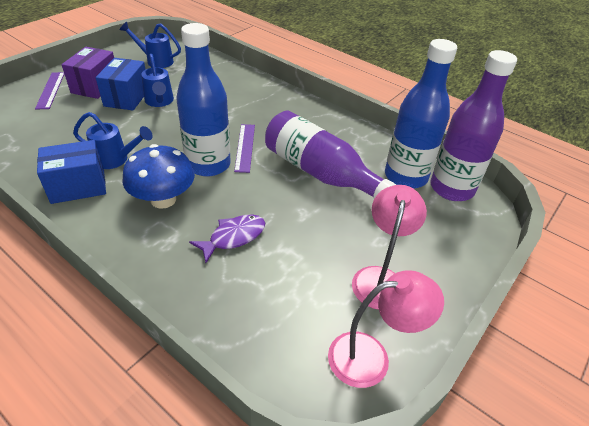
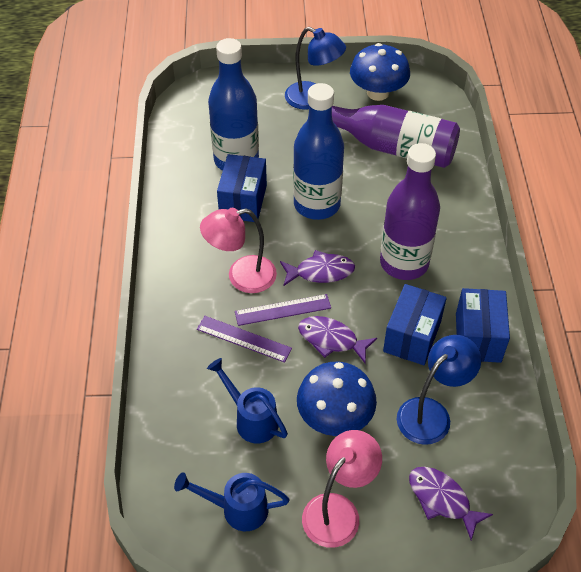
blue box: [37,140,106,204] [96,58,146,111] = 2 -> [217,154,267,222] [383,284,447,365] [456,288,510,363] = 3
blue lamp: none = 0 -> [285,27,346,110] [397,335,481,445] = 2
blue mushroom: [122,144,195,209] = 1 -> [297,362,377,436] [350,43,410,101] = 2
blue watering can: [73,112,153,169] [119,22,181,68] [141,54,174,107] = 3 -> [174,472,289,531] [207,358,288,443] = 2
purple box: [61,47,114,99] = 1 -> none = 0
purple fish: [189,215,265,263] = 1 -> [280,250,355,286] [298,316,377,363] [409,467,493,540] = 3

